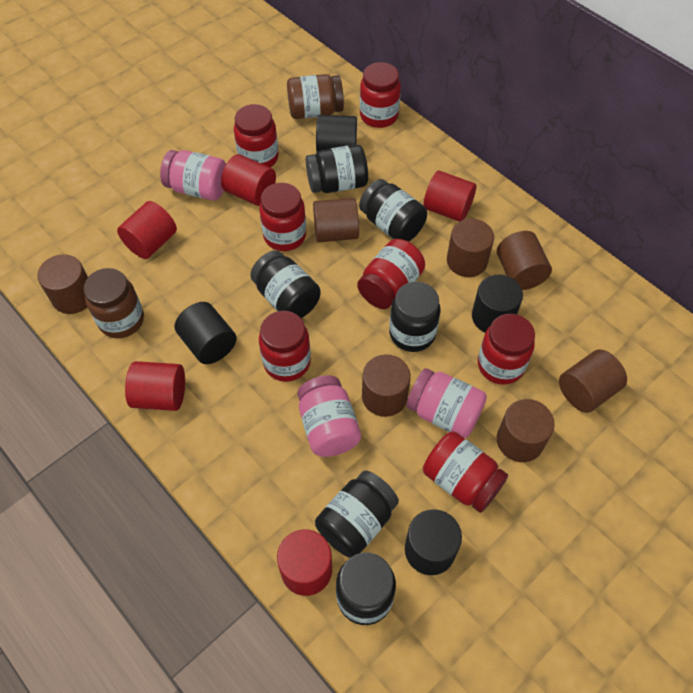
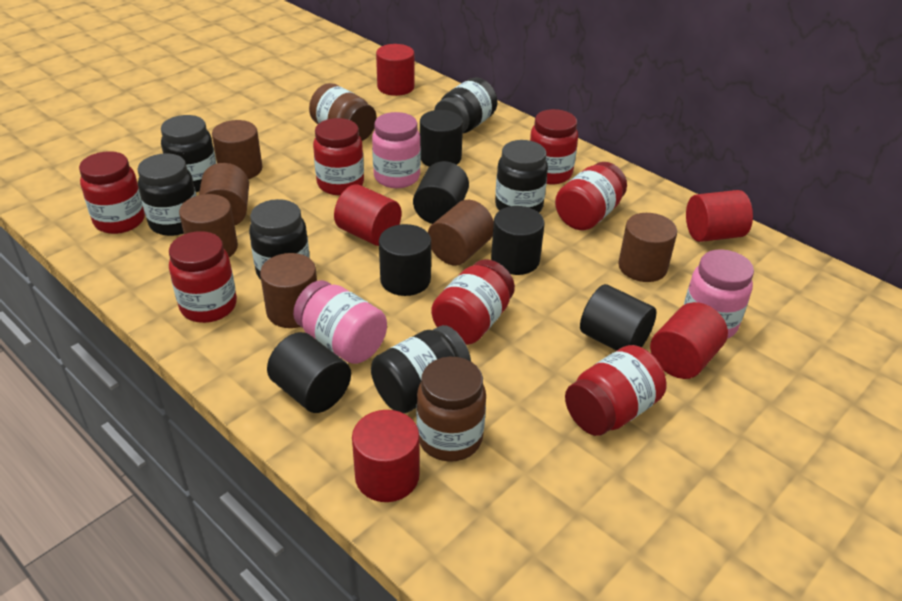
black cylinder: [175,302,237,364] [316,115,357,152] [405,509,462,575] [472,275,523,332] = 4 -> [267,332,351,413] [379,224,431,296] [413,161,469,224] [420,110,463,167] [491,206,545,275] [580,284,657,351] = 6
brown cylinder: [37,254,88,314] [313,198,359,242] [362,354,411,417] [447,219,494,277] [497,231,552,290] [497,399,555,462] [559,350,627,413] = 7 -> [179,194,238,257] [199,163,249,225] [212,120,263,179] [260,253,317,328] [428,200,494,265] [618,213,677,282] = 6

